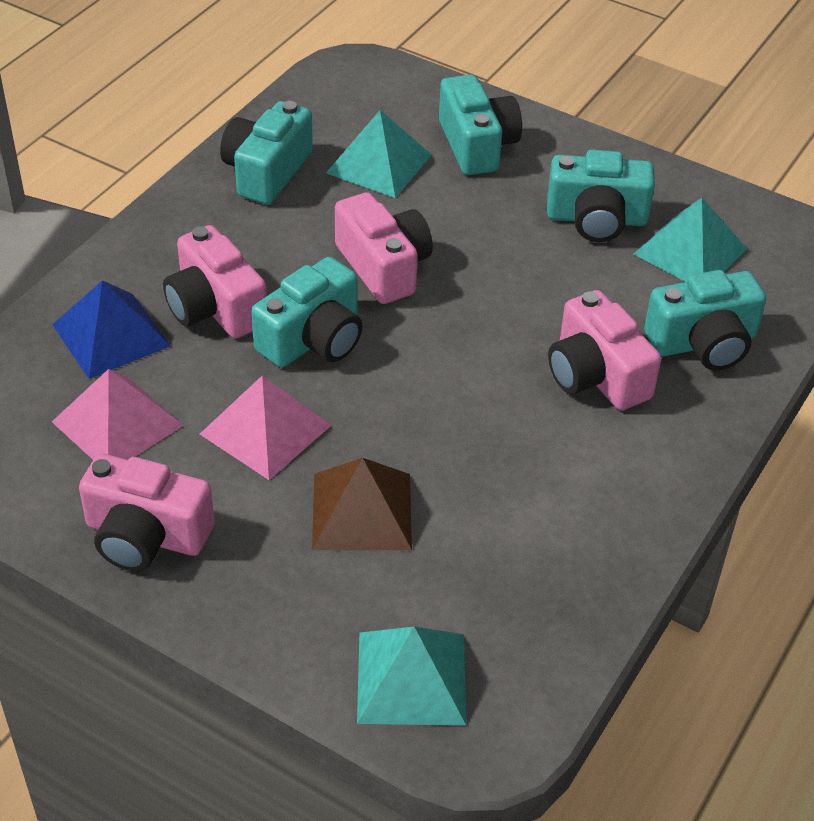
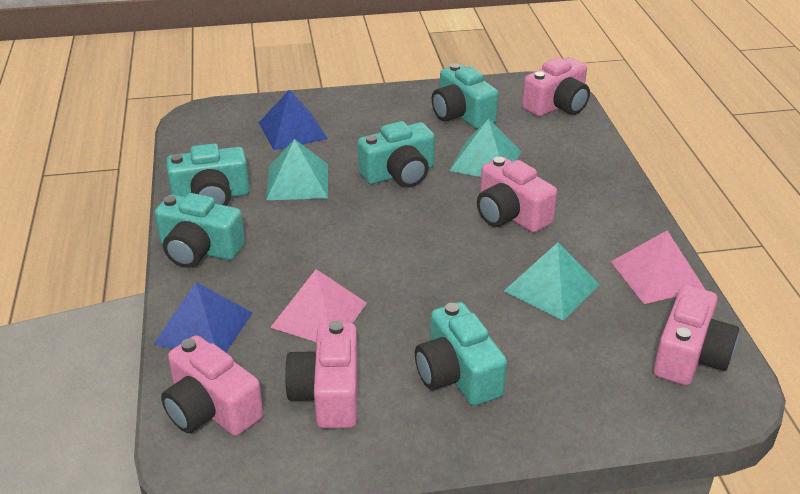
blue pyramid: [52,280,171,379] = 1 -> [154,282,252,352] [259,89,328,150] = 2
brown pyramid: [312,458,412,550] = 1 -> none = 0
pink camera: [79,454,215,571] [163,225,267,339] [335,192,433,304] [548,290,661,410] = 4 -> [161,335,263,436] [284,321,358,429] [477,157,557,233] [522,57,590,117] [653,285,739,386] = 5

